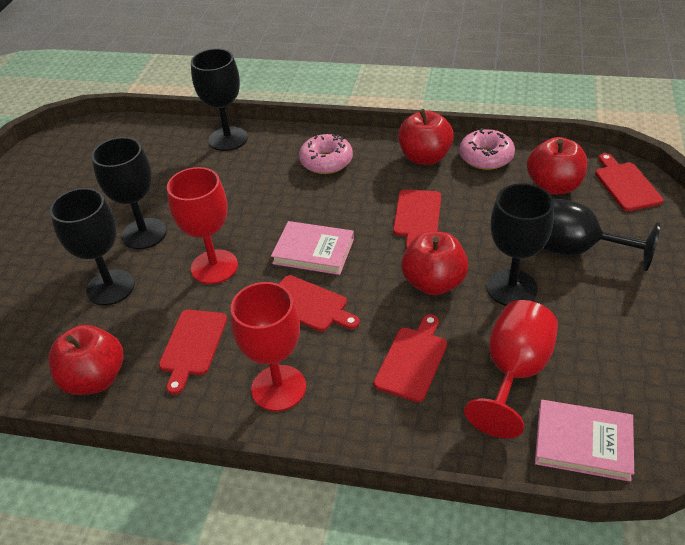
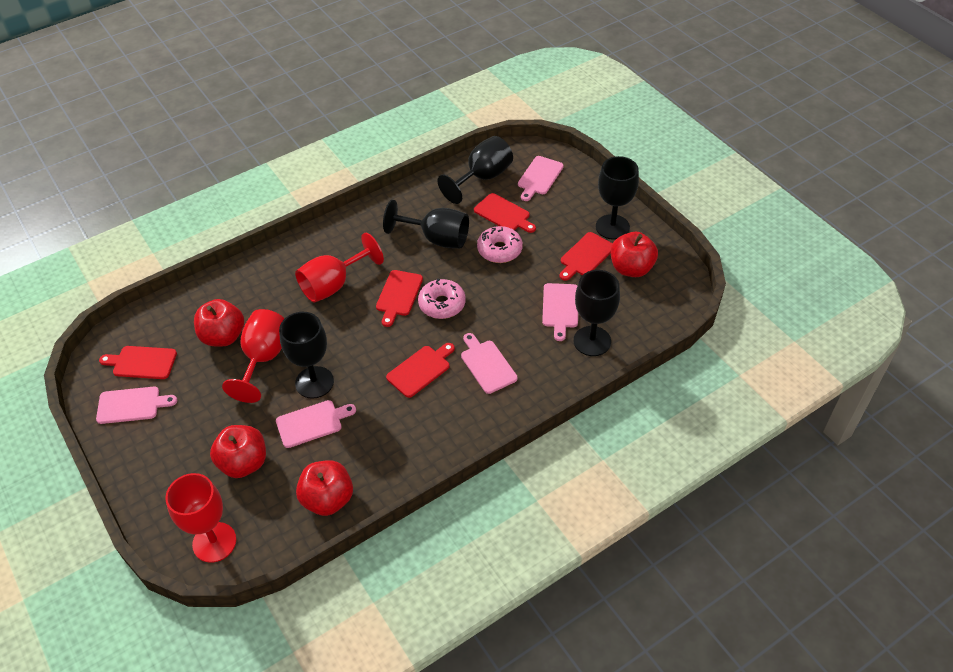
pink book: [271,221,354,275] [535,400,634,482] = 2 -> none = 0
pink cutting board: none = 0 -> [96,387,177,424] [276,400,356,448] [461,333,518,394] [518,156,564,201] [542,283,578,341] = 5

